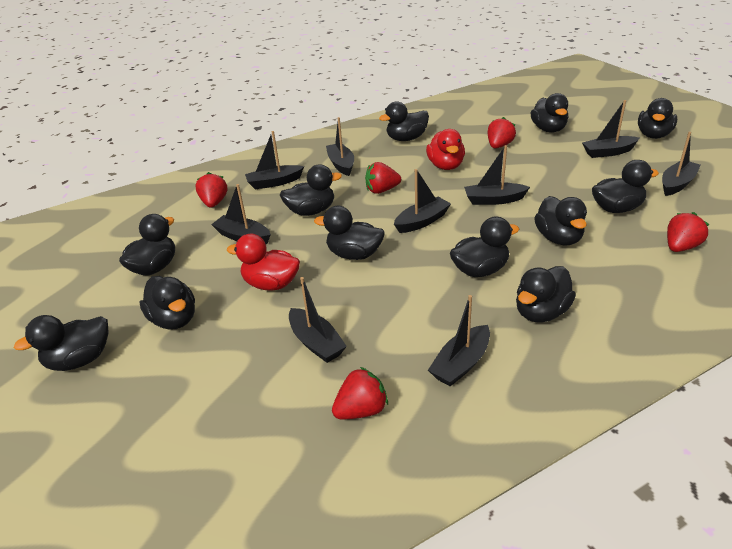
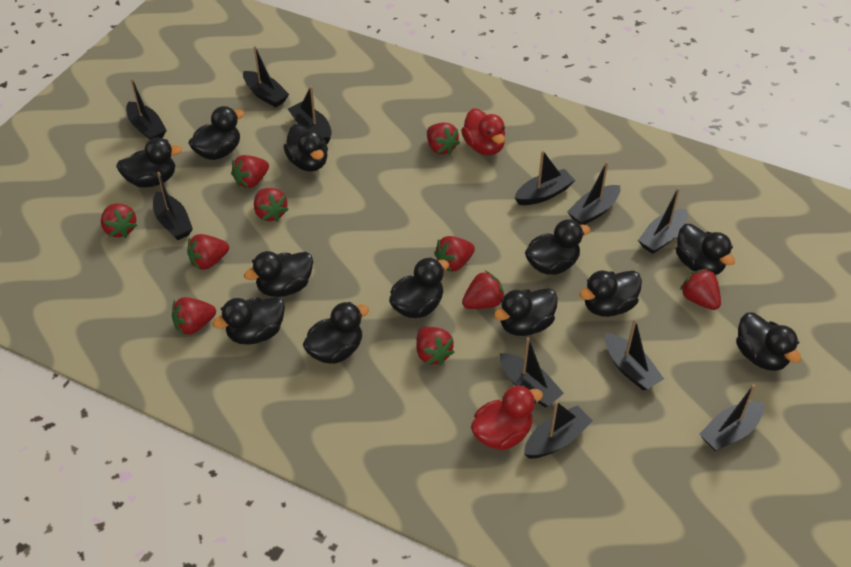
black boat: [211,184,271,244] [245,131,304,189] [289,277,347,363] [326,117,354,176] [394,169,451,233] [428,295,490,386] [464,145,530,205] [582,100,639,158] [662,132,701,196] = 9 -> [126,78,167,140] [153,172,193,240] [243,46,289,107] [288,86,332,144] [500,337,564,407] [515,150,575,205] [524,401,593,458] [567,162,620,225] [605,319,664,391] [638,187,688,254] [700,384,764,451] = 11
red strawberry: [195,172,227,208] [332,367,388,419] [365,162,401,194] [488,117,516,149] [667,212,710,252] = 5 -> [101,204,137,238] [172,297,216,335] [187,234,229,270] [231,155,269,188] [254,188,289,222] [416,327,454,365] [427,123,460,155] [434,236,475,272] [462,271,505,309] [680,268,721,310] = 10

